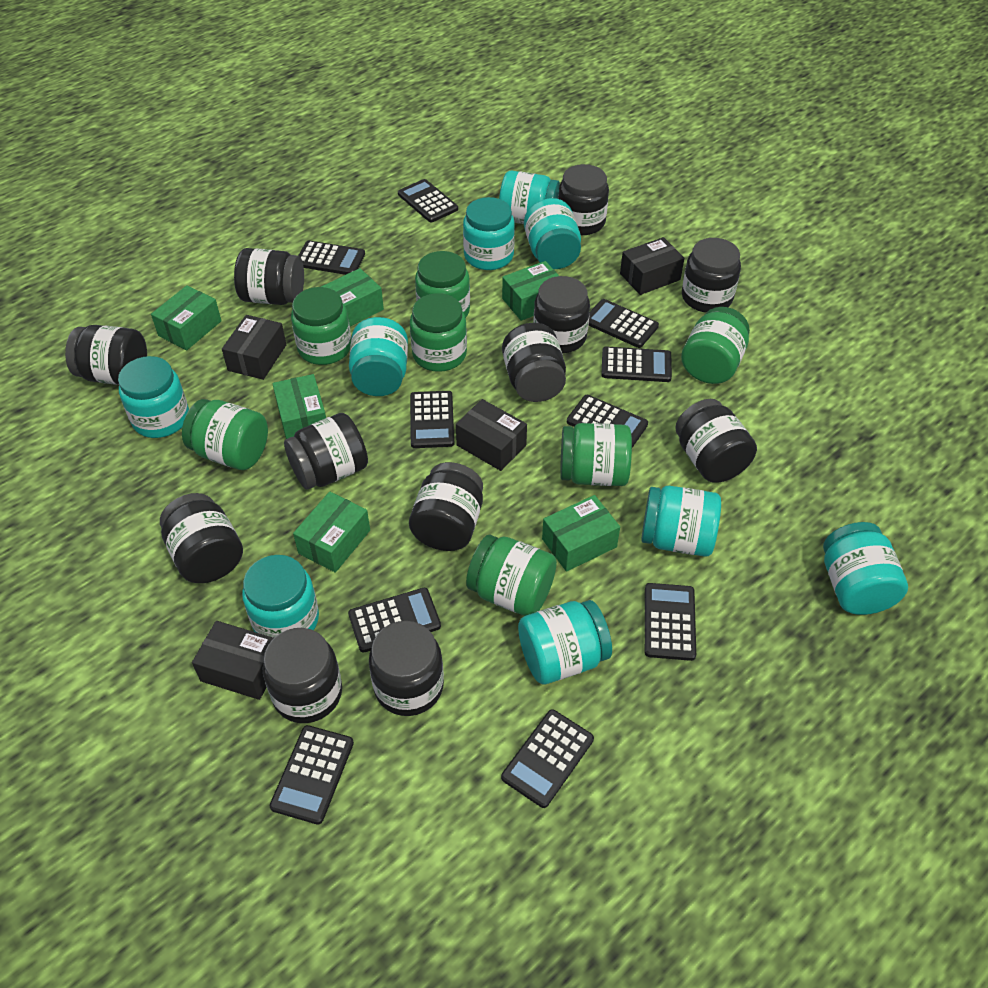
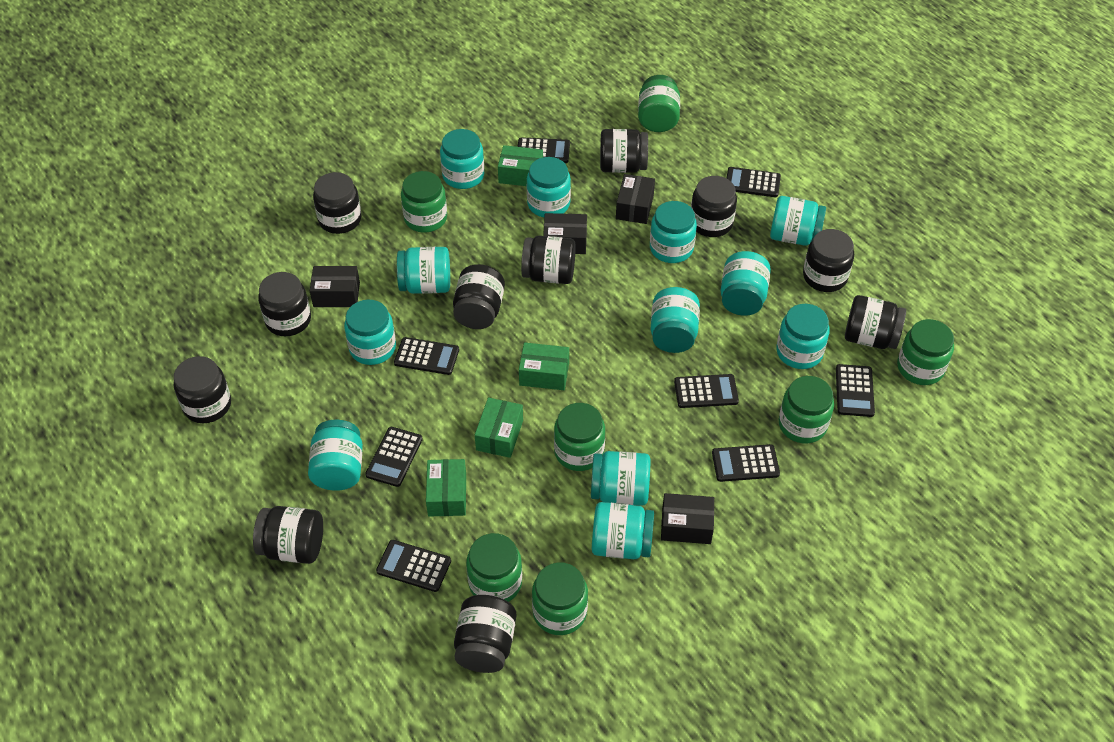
black calculator: [269,725,354,825] [298,241,365,275] [348,588,441,653] [398,179,458,222] [410,391,454,448] [501,709,594,808] [567,395,648,448] [589,299,659,348] [601,346,672,382] [645,583,696,661] = 10 -> [365,427,423,487] [376,540,451,592] [394,337,459,375] [518,137,570,163] [674,374,739,408] [712,444,780,482] [727,167,781,197] [836,364,875,417] = 8
black jar: [65,325,147,385] [160,493,243,583] [234,248,304,305] [262,628,342,723] [284,413,368,489] [369,621,444,716] [409,462,483,551] [502,323,566,402] [533,276,590,353] [558,164,609,235] [675,399,757,482] [682,238,741,313] = 12 -> [174,356,231,423] [253,506,323,564] [258,272,311,336] [313,172,361,234] [453,264,505,329] [454,595,516,673] [521,236,576,284] [600,129,648,173] [691,176,737,237] [803,229,854,292] [845,295,906,349] = 11
green box: [151,285,221,350] [272,374,326,439] [293,492,370,573] [321,268,384,326] [502,261,559,321] [542,495,620,572] = 6 -> [426,459,466,516] [475,398,523,458] [498,145,543,186] [519,342,569,390] = 4
turquoise jar: [118,356,189,438] [242,555,319,638] [349,317,408,396] [463,197,515,270] [499,170,560,224] [518,600,612,685] [524,198,581,269] [641,486,721,557] [823,522,908,615] = 9 -> [308,420,363,491] [344,300,396,365] [397,247,450,294] [440,129,484,189] [527,157,571,217] [591,451,650,506] [592,502,654,559] [650,201,697,263] [650,287,700,353] [720,251,771,316] [770,196,826,246] [776,304,830,369] = 12

